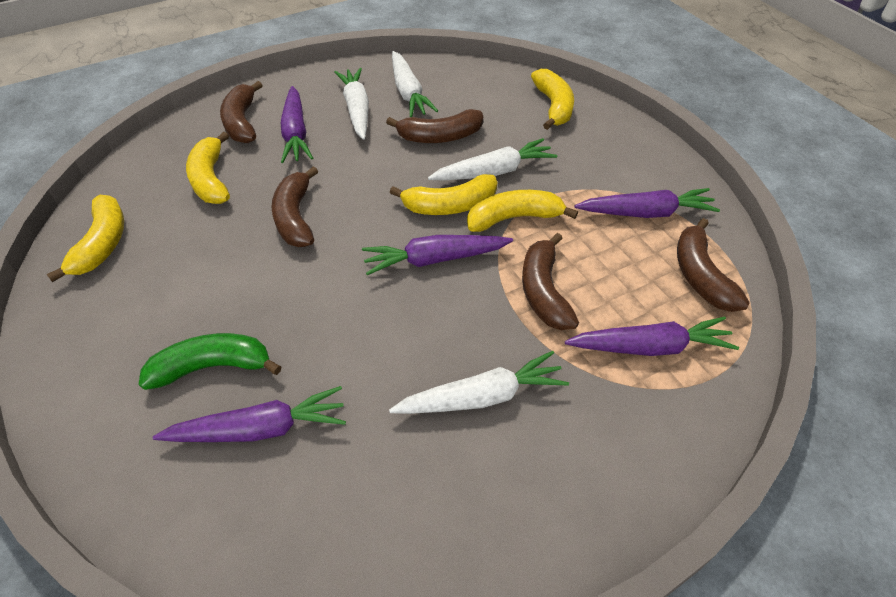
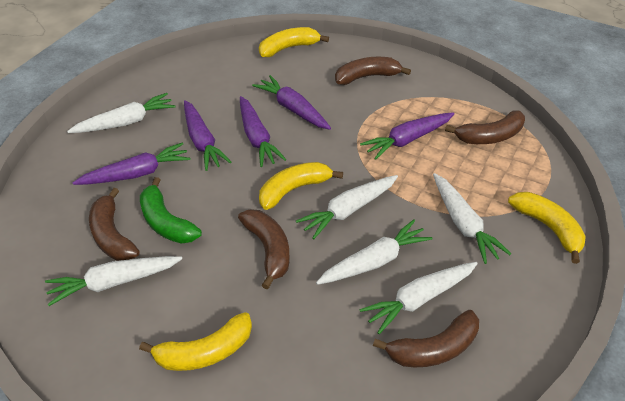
white carrot: [335,68,369,140] [389,351,569,414] [392,51,438,117] [428,138,557,181] = 4 -> [45,256,182,306] [67,93,175,133] [296,175,398,239] [316,219,433,285] [359,262,478,334] [433,173,511,264] = 6
yellow banana: [46,195,124,282] [186,132,230,204] [390,174,497,215] [467,190,578,232] [531,69,574,130] = 5 -> [139,312,252,371] [259,27,329,57] [259,162,343,210] [508,192,586,264] = 4

